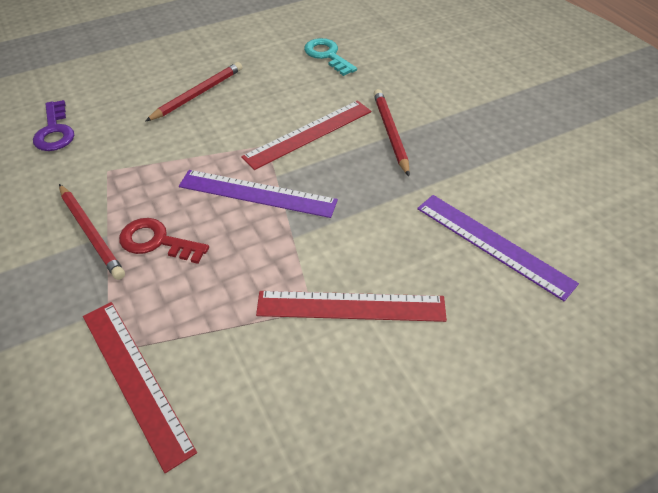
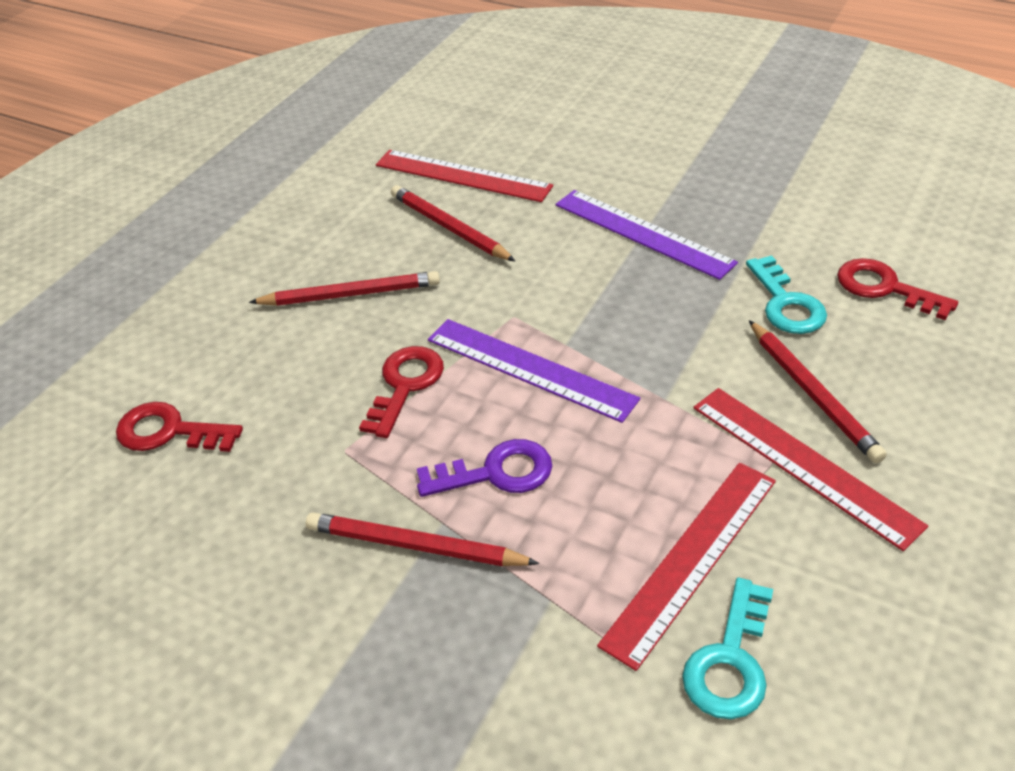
red key: [119,218,209,264] = 1 -> [116,402,243,452] [359,346,444,438] [837,258,958,320] = 3
red pencil: [59,184,125,280] [145,62,242,122] [373,89,410,176] = 3 -> [249,271,440,306] [306,512,539,566] [391,185,515,261] [749,320,887,464] = 4
turquoise key: [304,38,357,76] = 1 -> [682,578,773,719] [746,255,827,334] = 2

